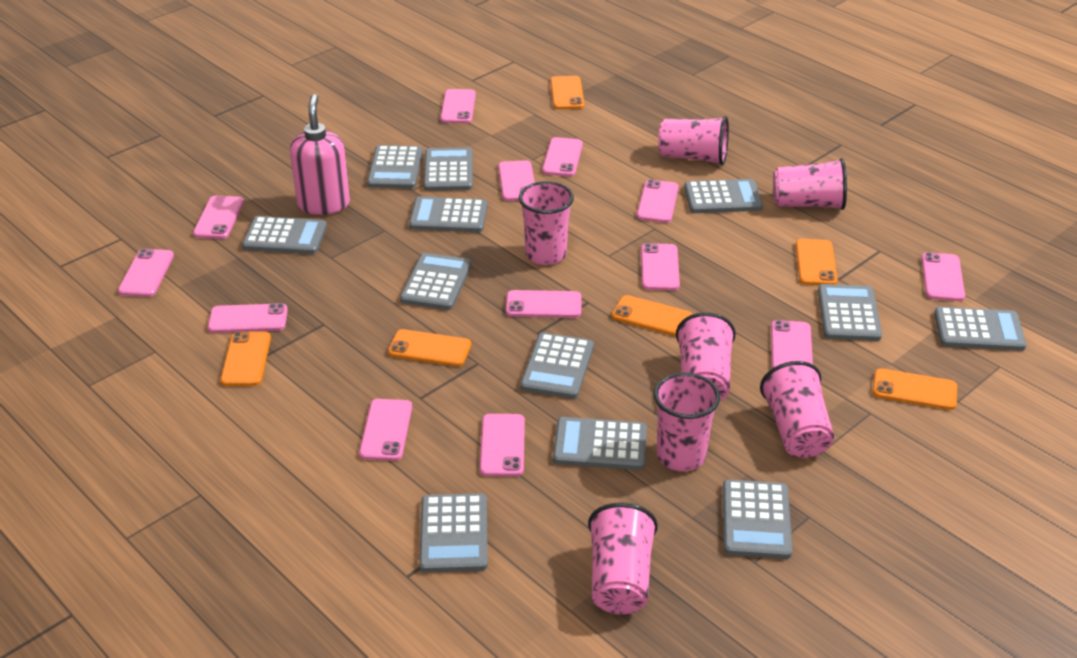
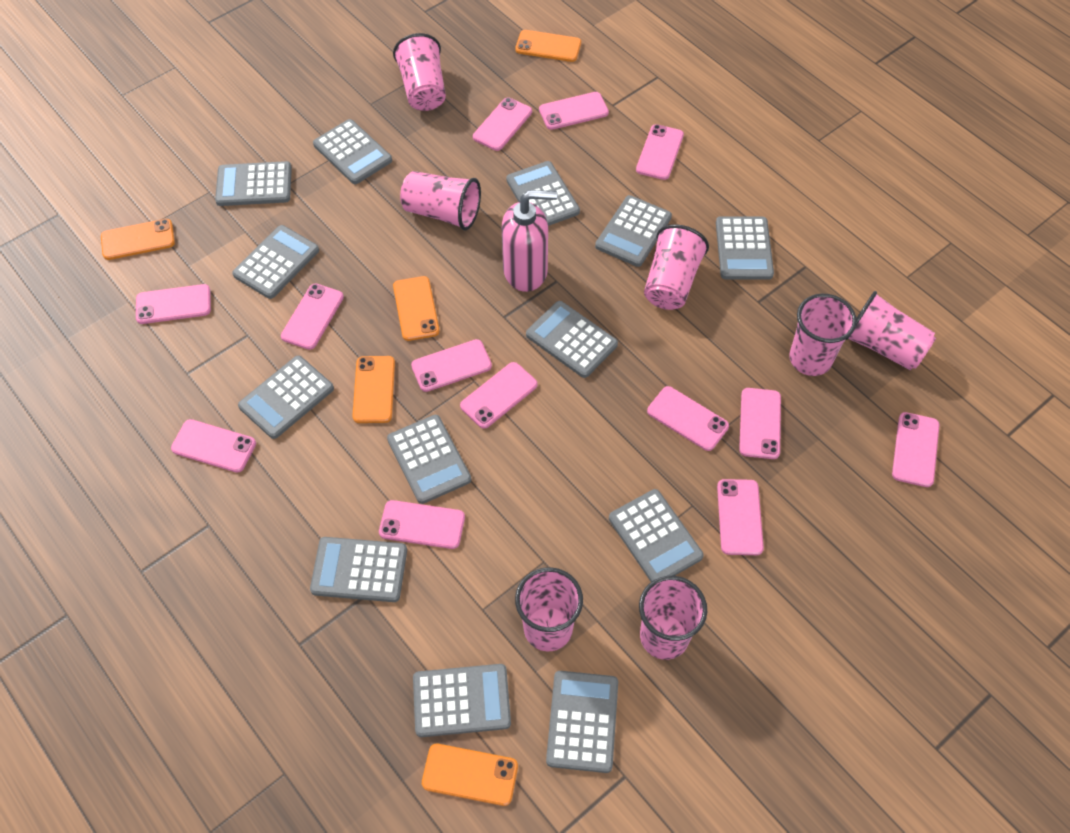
grey calculator: [242,216,327,254] [367,145,423,189] [400,253,472,310] [409,196,488,232] [419,493,488,573] [423,147,473,191] [520,333,594,399] [553,417,647,470] [684,179,763,213] [723,479,792,559] [818,284,882,341] [934,307,1027,351] = 12 -> [215,161,292,206] [232,225,319,299] [238,356,334,439] [310,537,407,602] [313,119,392,184] [387,415,471,504] [413,664,511,737] [506,161,580,226] [526,301,618,378] [546,671,618,773] [595,195,672,267] [609,489,704,582] [716,216,774,280] = 13
orange phone: [220,331,271,386] [388,329,471,366] [550,76,584,109] [612,295,693,336] [796,239,837,285] [873,368,957,410] = 6 -> [101,219,175,260] [352,356,395,423] [393,276,440,341] [422,744,518,806] [515,30,581,62] = 5

